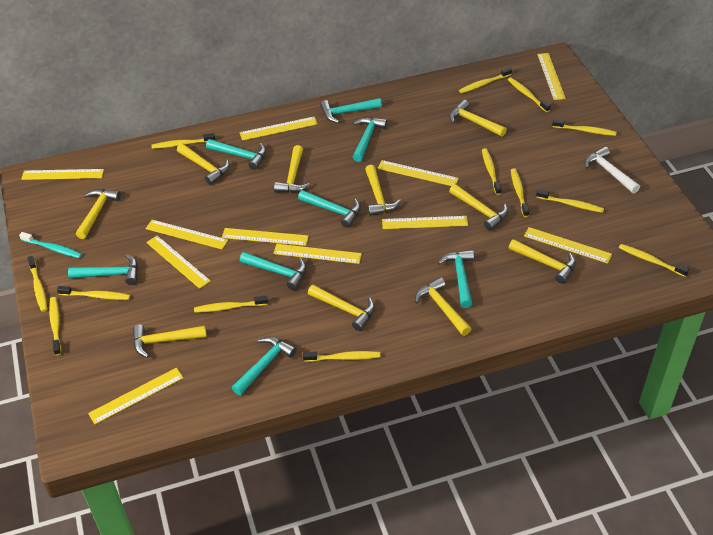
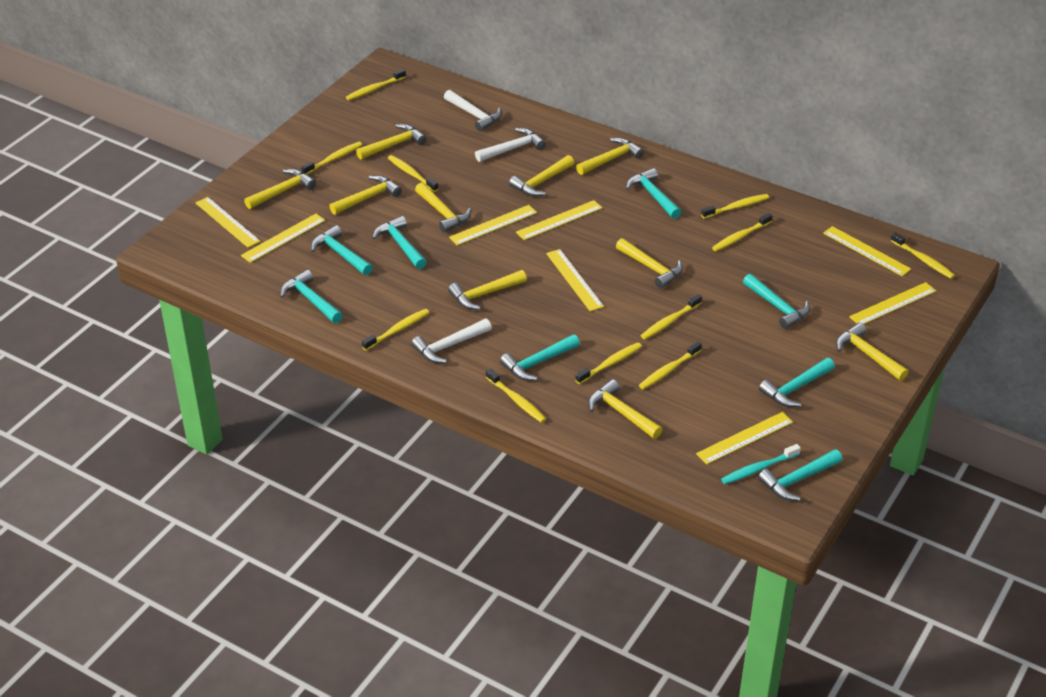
white hammer: [585,147,640,194] = 1 -> [411,318,492,363] [444,90,502,131] [475,128,546,162] = 3
yellow ruler: [21,169,104,180] [88,368,184,424] [146,220,228,249] [146,236,210,289] [222,228,309,246] [240,117,318,141] [273,244,362,264] [377,160,459,186] [382,216,468,229] [524,227,612,264] [537,53,566,100] = 11 -> [195,197,261,248] [241,214,325,263] [449,205,537,245] [516,200,602,240] [546,249,604,311] [696,412,793,465] [823,226,911,276] [849,282,936,324] = 8
yellow toothbrush: [27,256,47,312] [49,297,61,356] [57,286,130,300] [151,133,215,149] [194,296,268,313] [303,351,380,362] [459,67,512,93] [482,148,502,195] [508,78,551,112] [511,168,529,217] [536,189,604,213] [552,119,617,136] [619,244,689,277] = 13 -> [301,142,362,175] [346,69,406,100] [362,309,429,351] [388,155,438,192] [486,368,546,423] [575,342,642,384] [639,341,702,389] [641,294,702,340] [701,194,769,218] [712,213,772,251] [891,232,955,279] = 11

